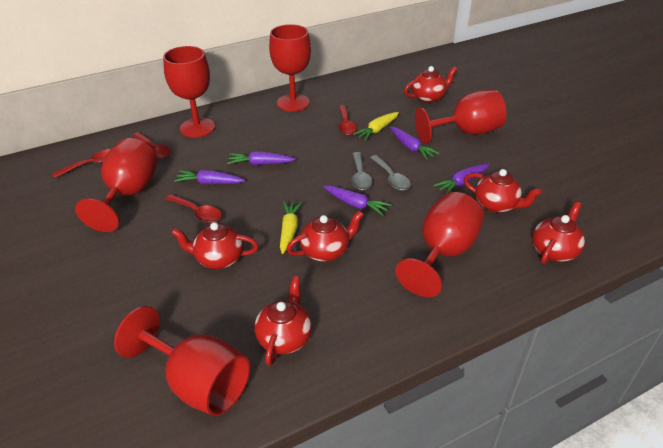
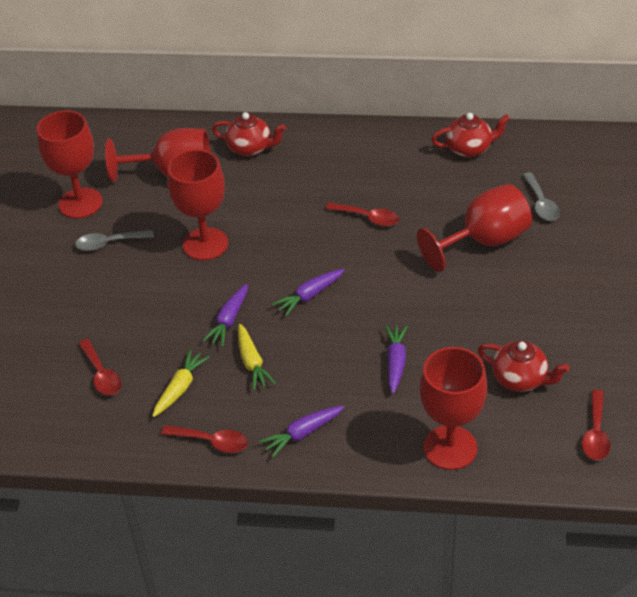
purple carrot: [174,170,245,184] [227,152,295,165] [324,186,392,216] [390,127,440,160] [433,164,489,193] = 5 -> [202,284,248,347] [259,406,344,458] [272,269,345,316] [385,325,408,394] = 4
red goblet: [75,138,158,232] [114,306,250,416] [163,46,215,138] [269,24,311,112] [395,192,484,297] [415,90,506,144] = 6 -> [37,111,103,218] [105,128,210,182] [167,149,228,261] [417,184,532,272] [420,347,487,470] = 5
red teapot: [171,222,259,269] [254,276,312,366] [286,210,364,262] [404,66,458,103] [464,169,542,213] [532,202,585,264] = 6 -> [212,112,286,156] [431,113,510,157] [478,341,569,392] = 3

